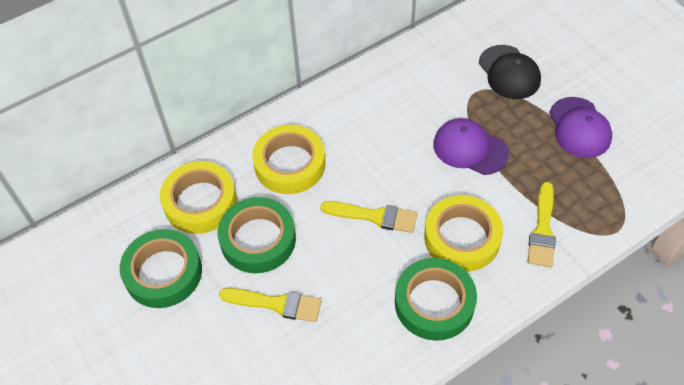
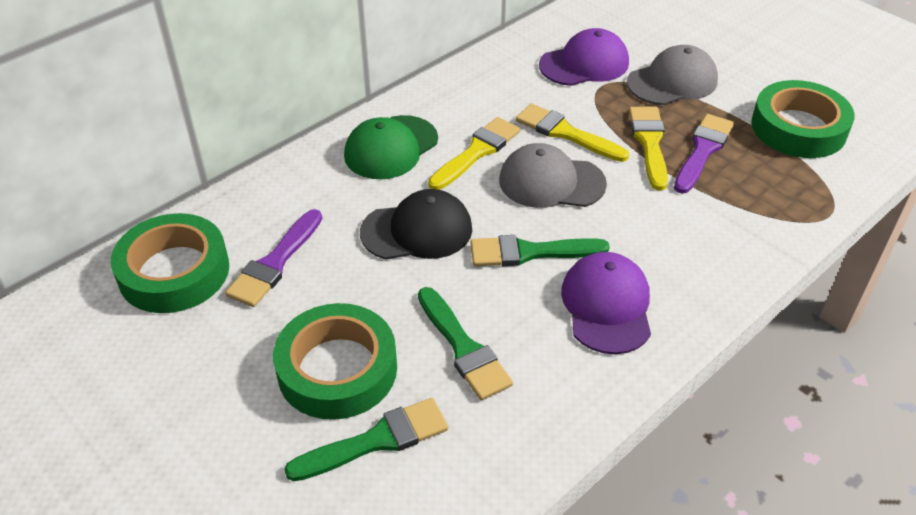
green brush: none = 0 -> [284,398,448,481] [418,287,513,400] [470,235,610,266] = 3
green cap: none = 0 -> [344,115,438,179] = 1
grey cap: none = 0 -> [499,143,607,208] [627,45,718,105] = 2
purple brush: none = 0 -> [225,209,322,307] [674,114,734,194] = 2
yellow tape: [160,161,237,234] [252,125,325,194] [424,195,503,272] = 3 -> none = 0

